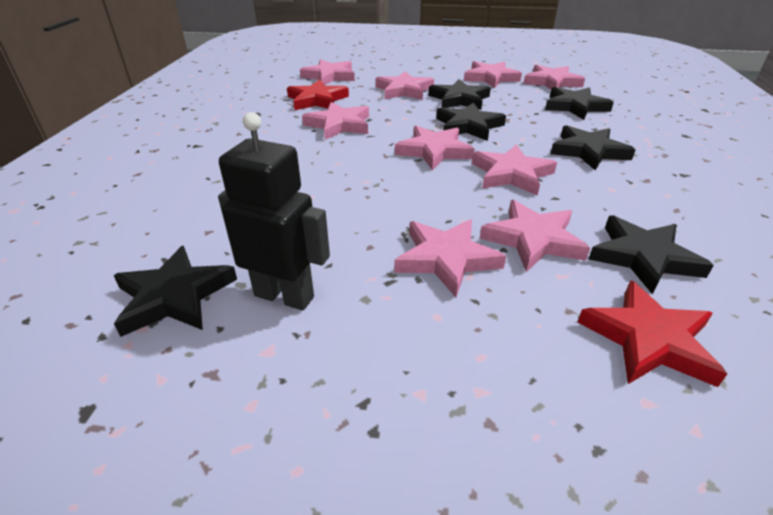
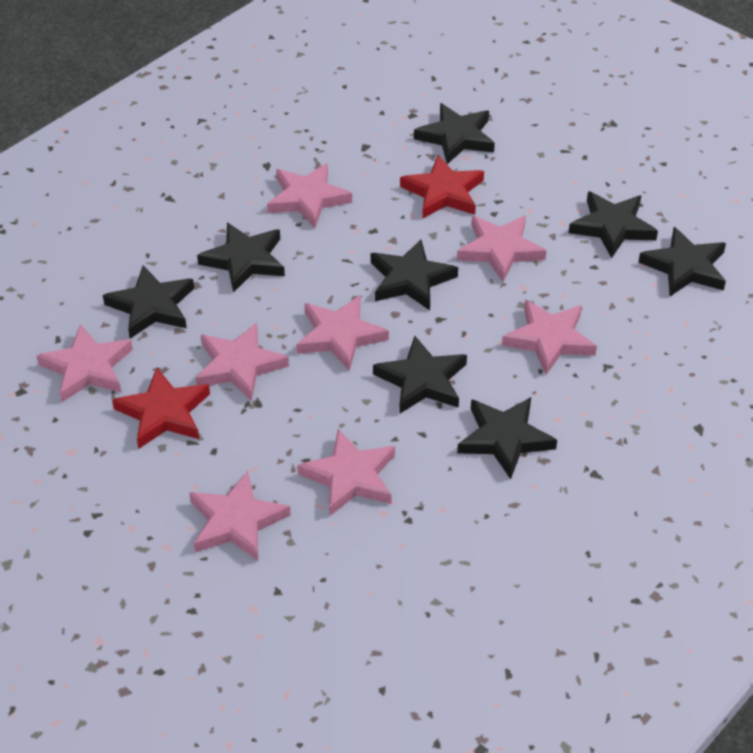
black robot: [218,112,330,311] = 1 -> none = 0
black star: [114,246,237,337] [429,79,491,110] [436,103,506,141] [545,87,614,120] [551,125,636,170] [589,216,714,295] = 6 -> [103,266,194,339] [197,223,285,293] [371,239,458,310] [373,336,467,414] [414,103,495,164] [457,397,557,479] [569,191,658,258] [638,227,726,296] = 8
pink star: [300,59,355,85] [302,102,369,140] [375,71,434,100] [394,219,506,297] [395,126,474,170] [464,61,522,88] [472,145,557,196] [480,200,590,272] [524,65,585,90] = 9 -> [36,324,133,402] [189,471,291,561] [195,323,289,401] [267,163,352,228] [296,296,389,371] [297,429,395,516] [457,216,546,282] [502,300,597,375] = 8

